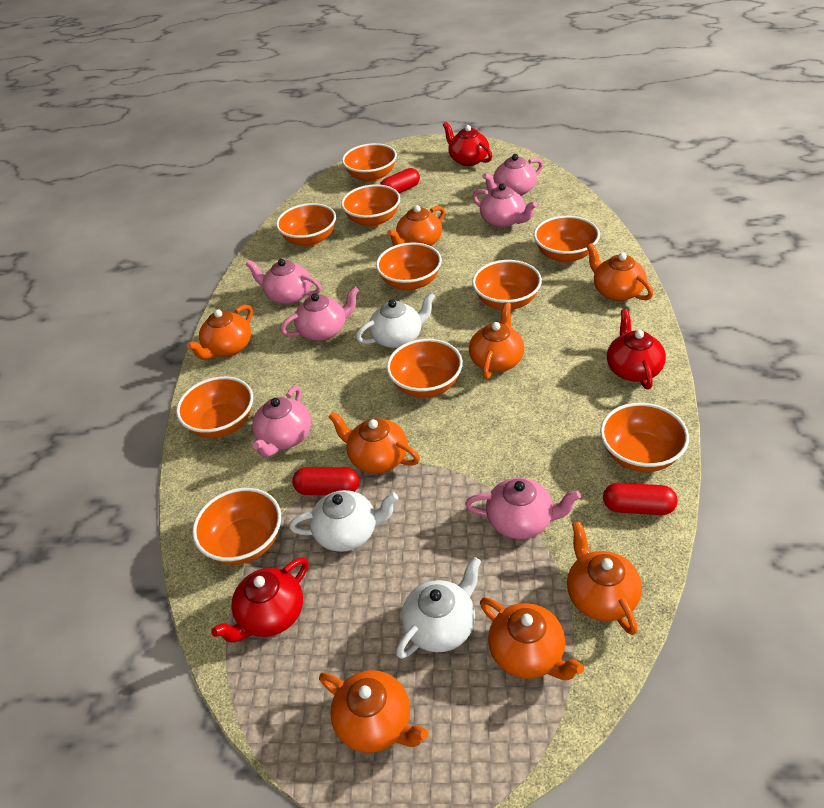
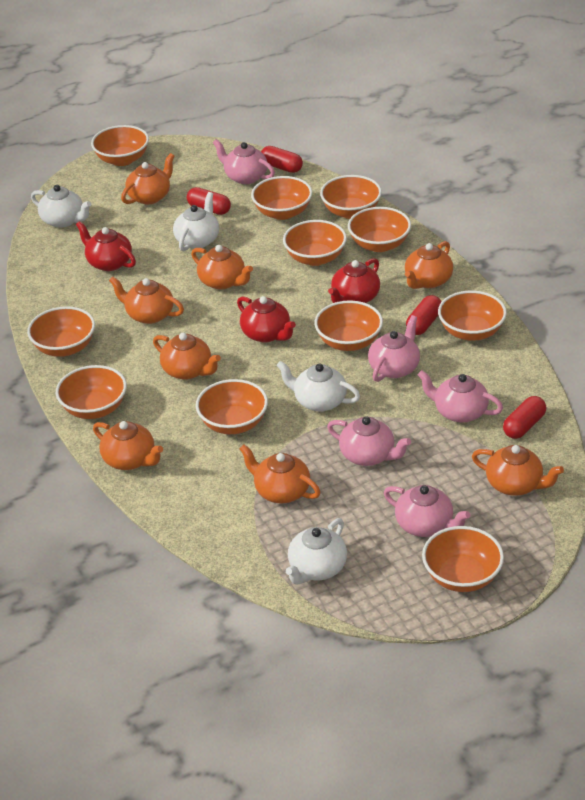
orange bowl: [176,376,253,438] [192,488,281,565] [276,203,336,247] [341,184,400,227] [342,143,397,182] [376,242,442,290] [387,339,463,398] [472,260,542,310] [534,216,600,263] [600,403,689,472] = 10 -> [27,306,95,357] [56,365,127,419] [91,125,149,166] [196,379,268,434] [251,176,312,220] [283,220,347,266] [314,300,383,351] [320,175,382,219] [348,207,411,252] [422,526,504,592] [438,291,507,341] = 11
pink teapot: [246,259,321,305] [252,386,311,457] [280,286,359,341] [465,478,581,539] [472,183,537,228] [482,154,543,196] = 6 -> [213,139,275,184] [327,416,411,466] [368,315,420,382] [384,485,470,537] [418,370,503,423] = 5
red capsule: [292,467,359,495] [380,168,420,193] [603,483,677,515] = 3 -> [187,187,231,215] [261,146,303,173] [406,295,442,335] [503,396,546,439] = 4
white teapot: [289,490,398,552] [356,293,436,348] [396,557,481,659] = 3 -> [31,185,91,228] [173,192,219,251] [276,361,360,412] [286,518,347,585] = 4

